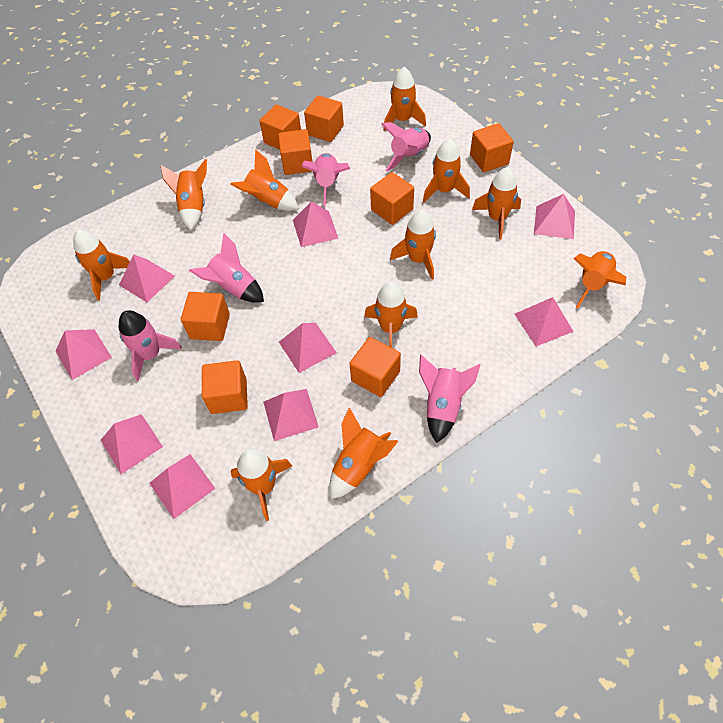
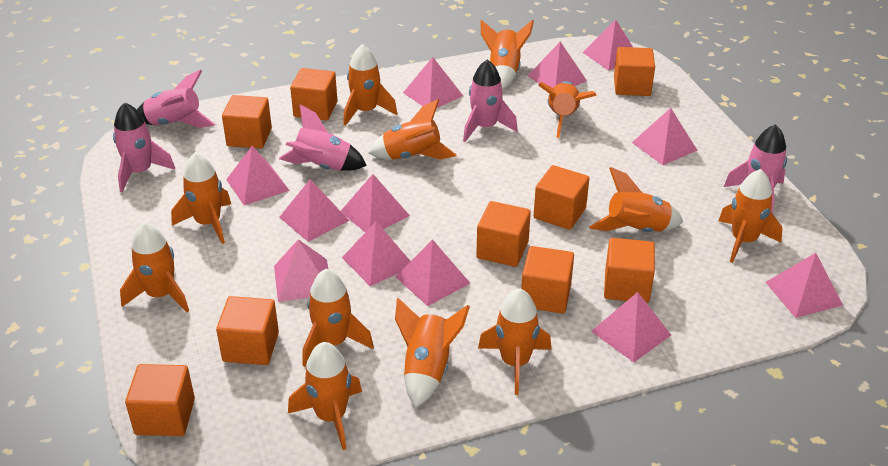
orange cube: [181,292,230,341] [202,360,248,414] [259,104,301,150] [278,129,312,175] [304,96,344,142] [349,337,401,397] [370,172,414,225] [470,123,514,172] = 8 -> [125,364,195,436] [216,296,279,365] [222,95,272,149] [290,68,337,121] [476,201,531,267] [521,246,574,314] [534,165,589,230] [604,238,655,303] [614,47,655,96] = 9
orange rocket: [73,230,130,300] [160,159,207,230] [230,149,299,211] [230,449,292,521] [329,407,398,499] [364,282,418,348] [383,67,426,131] [390,210,436,280] [423,138,470,202] [472,167,521,240] [574,251,626,308] = 11 -> [120,222,189,312] [171,152,231,244] [288,342,362,450] [302,269,374,367] [343,44,397,126] [369,99,457,160] [395,298,470,408] [478,289,551,395] [481,20,534,90] [538,81,597,138] [589,167,683,232] [718,169,783,263] = 12
pink pyramid: [56,329,112,380] [101,414,163,474] [119,254,175,302] [149,454,216,519] [263,389,319,441] [279,323,337,373] [293,201,338,247] [514,297,574,346] [534,194,575,239] = 9 -> [226,146,290,205] [274,239,328,302] [279,179,349,242] [341,174,410,232] [342,221,411,286] [396,239,470,306] [403,57,463,108] [528,42,587,88] [583,19,633,71] [591,292,671,362] [632,108,698,165] [766,253,843,318] = 12

